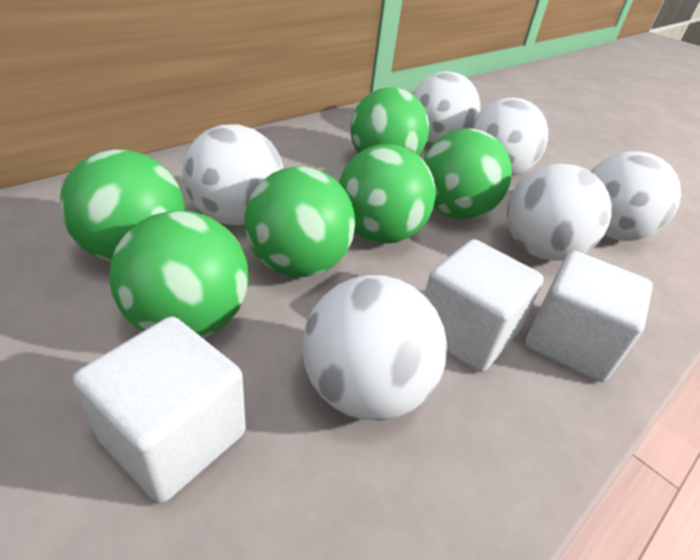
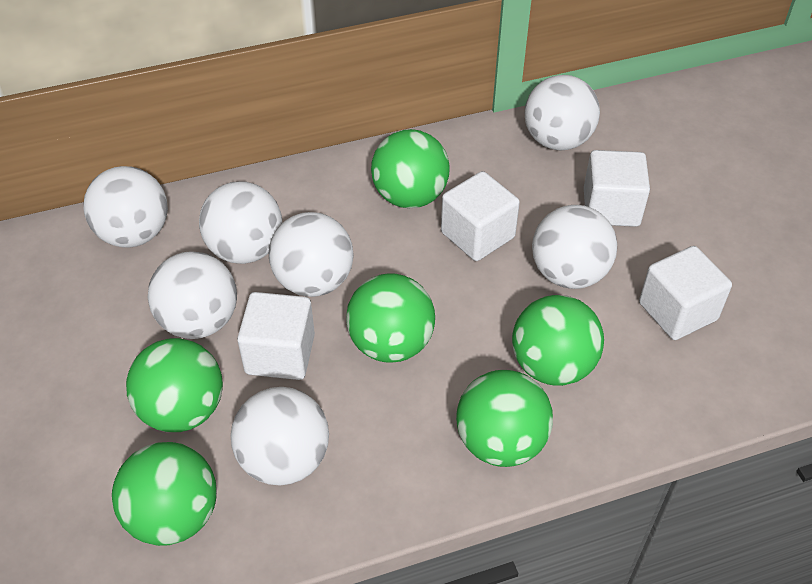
white ball: [183,124,284,225] [302,275,447,421] [413,71,480,144] [470,98,548,176] [507,164,612,261] [590,151,681,241] = 6 -> [83,166,168,248] [148,251,237,339] [199,181,282,264] [231,387,329,485] [269,212,354,297] [525,75,600,151] [532,205,617,289] = 7
white cube: [73,316,246,503] [424,239,544,372] [525,251,653,382] = 3 -> [237,292,315,380] [441,171,520,261] [584,150,650,227] [639,246,732,340] = 4

